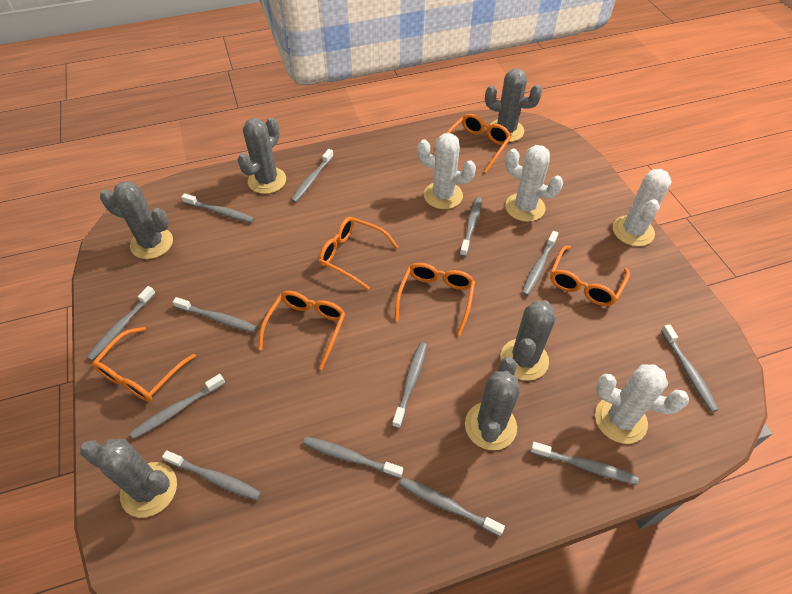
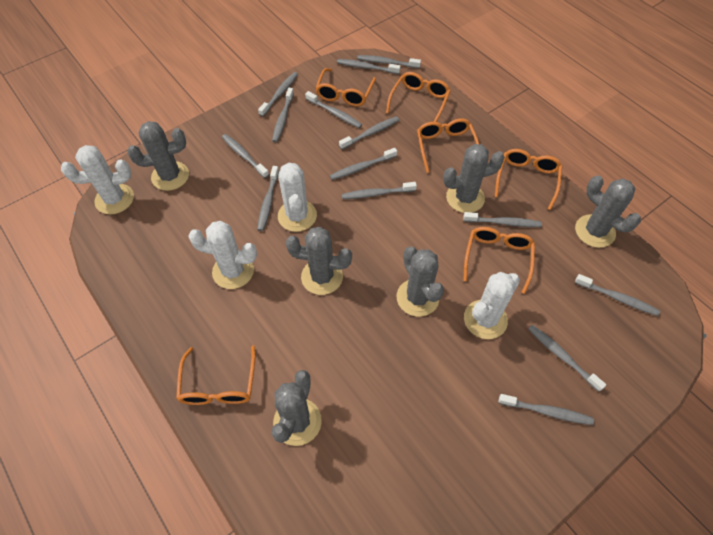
grey toothbrush: [87,286,156,361] [130,374,225,439] [162,450,261,501] [173,297,257,332] [181,193,254,223] [291,149,334,203] [303,437,403,478] [392,342,427,428] [399,477,505,536] [460,197,482,257] [522,231,559,296] [530,442,639,485] [661,324,719,412] = 13 -> [222,134,269,178] [257,166,279,231] [258,72,298,117] [272,88,294,142] [305,91,362,128] [330,148,397,180] [337,59,401,74] [339,116,399,149] [342,182,417,199] [357,55,421,68] [463,212,542,227] [498,394,594,425] [528,325,606,392] [575,274,660,316] = 14

